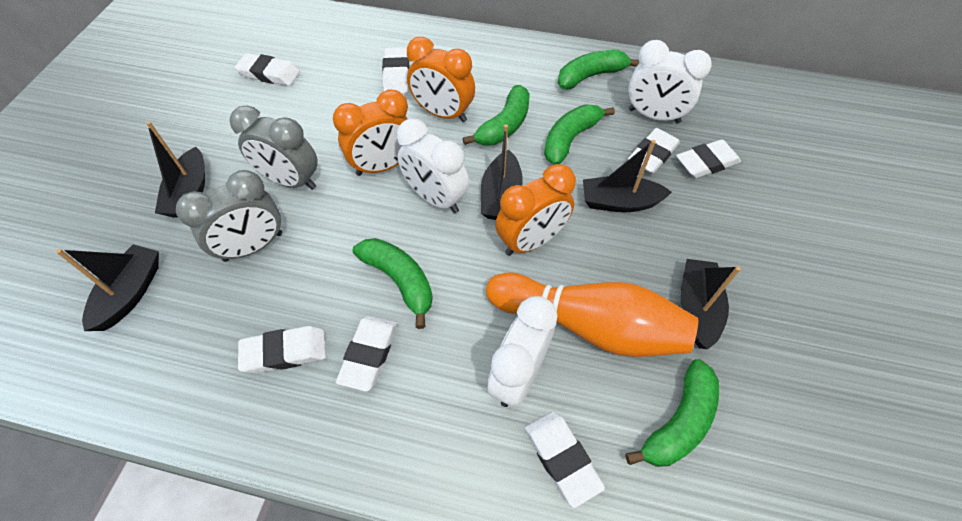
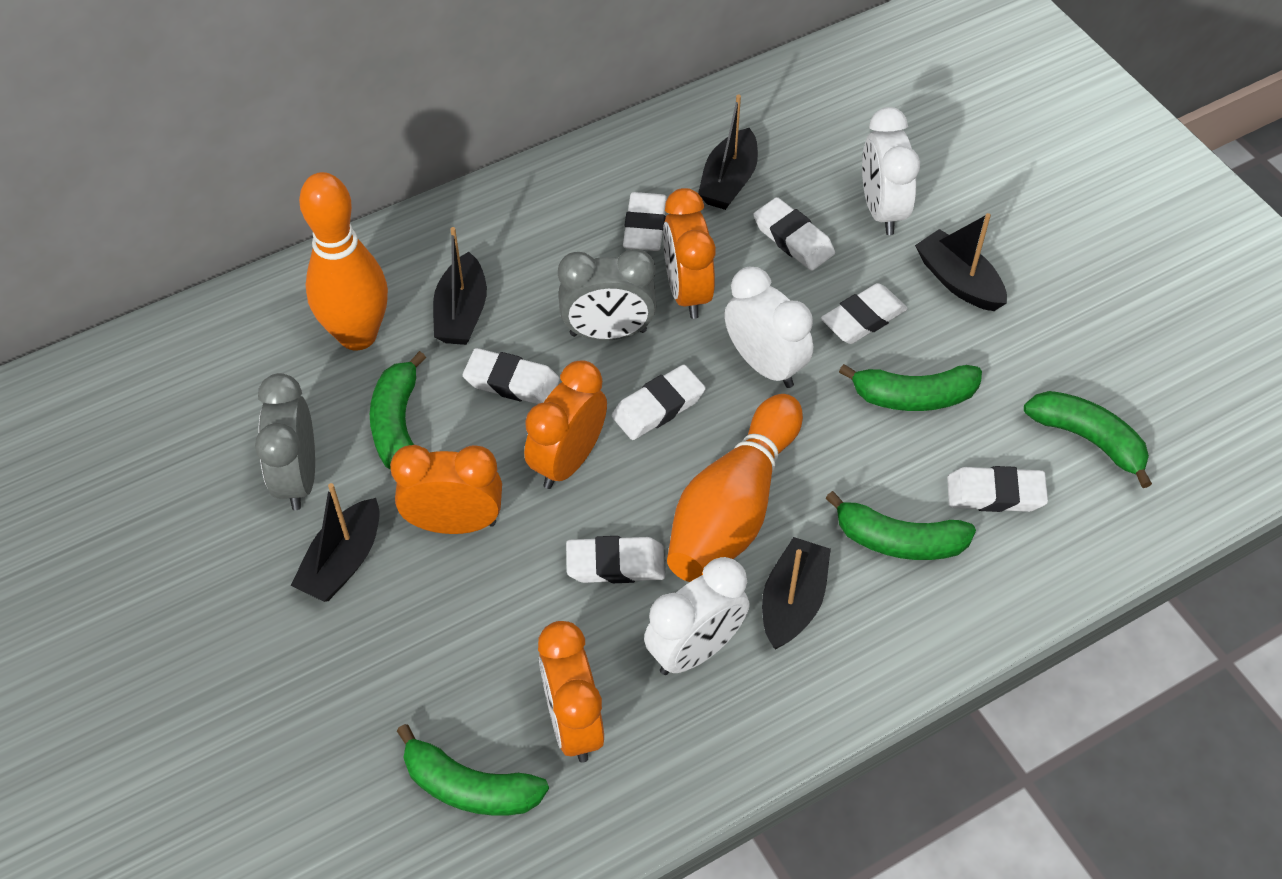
orange bowling pin: [486,272,698,357] = 1 -> [299,172,388,350] [667,394,803,582] = 2
orange clock: [333,89,408,176] [407,37,475,122] [495,164,576,256] = 3 -> [390,445,502,534] [524,360,607,489] [538,621,604,763] [663,188,716,319] = 4

